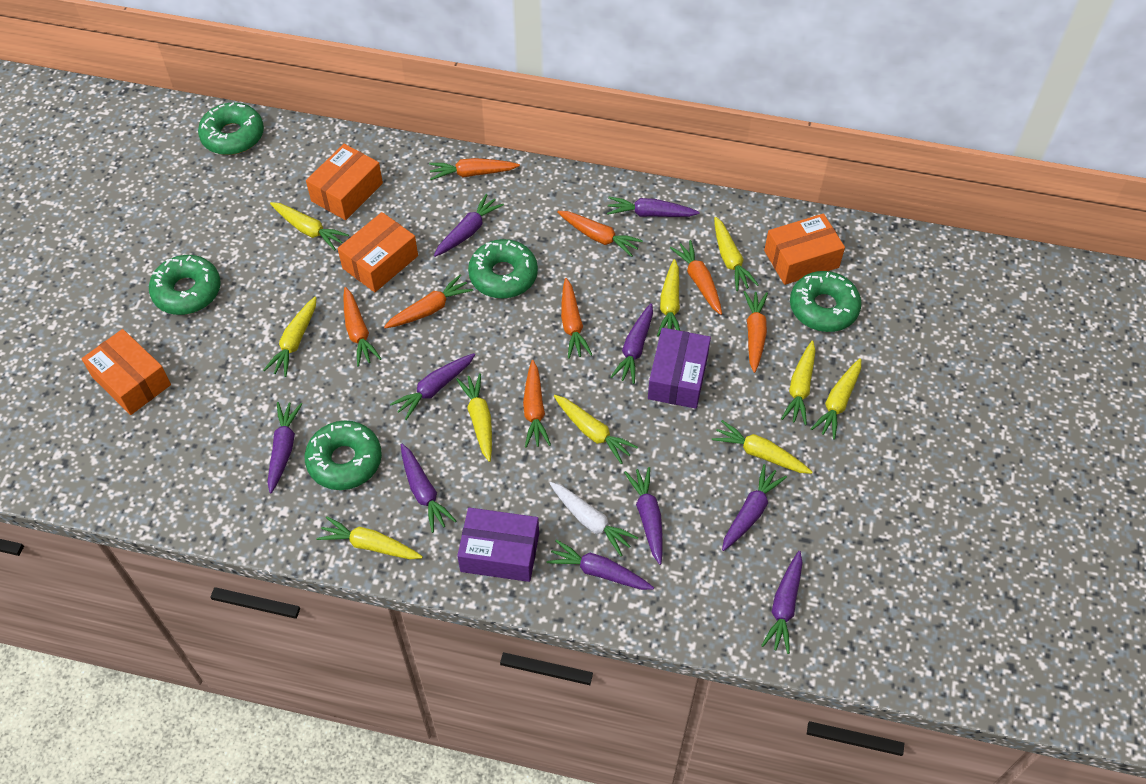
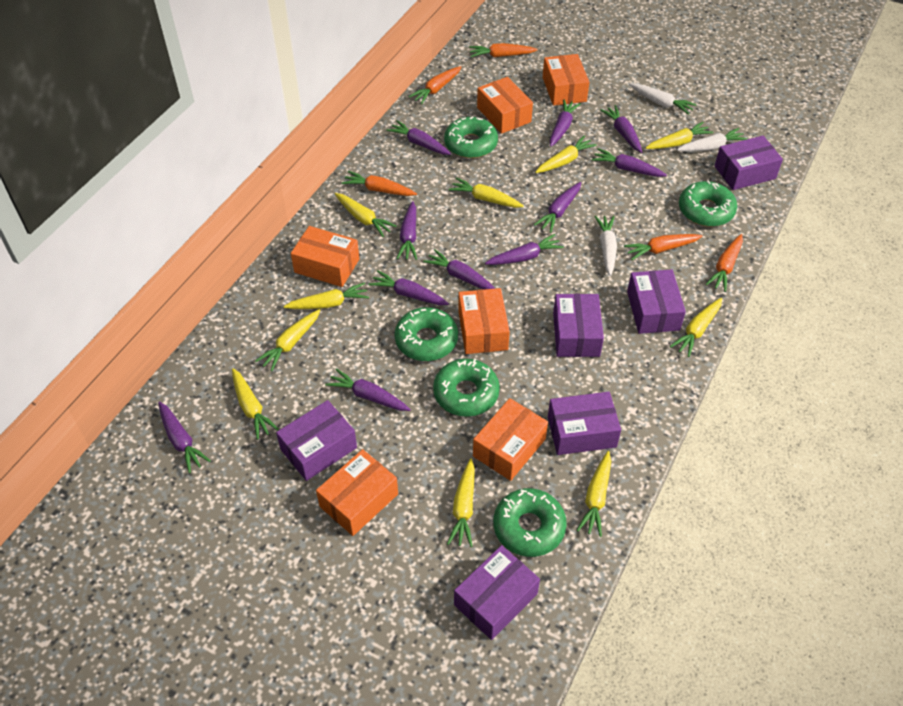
orange box: [81,329,171,415] [306,144,383,220] [338,212,418,292] [764,213,845,285] = 4 -> [291,226,359,287] [316,449,398,536] [458,288,510,354] [473,398,548,481] [477,77,533,134] [543,54,589,106] = 6
orange carrot: [343,287,381,367] [384,275,473,328] [429,158,520,180] [523,360,551,448] [557,211,643,257] [561,278,593,359] [670,240,722,315] [744,291,768,373] = 8 -> [341,171,417,196] [409,66,461,104] [469,43,538,57] [624,234,703,260] [706,234,743,292] = 5
purple box: [457,507,539,582] [648,328,711,409] = 2 -> [276,400,357,481] [454,545,540,640] [548,392,621,455] [553,294,604,357] [627,270,686,334] [715,136,783,190] = 6
purple carrot: [267,402,302,493] [390,353,475,420] [401,444,456,533] [434,194,504,257] [547,539,654,590] [607,197,700,217] [611,303,653,384] [624,467,663,565] [722,464,787,551] [761,551,803,654] = 10 -> [158,402,211,473] [325,368,411,411] [368,270,449,305] [386,120,451,155] [396,201,417,260] [423,249,495,290] [485,234,564,265] [534,182,581,233] [550,99,581,147] [592,148,667,177] [600,105,642,153] = 11
white carrot: [549,482,638,556] = 1 -> [594,216,617,276] [629,83,697,115] [677,128,748,152] = 3

